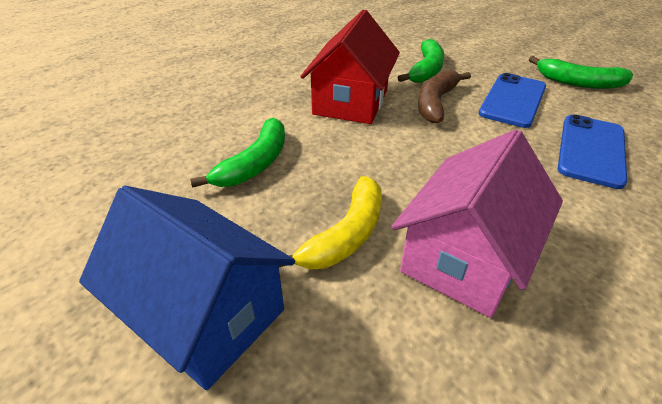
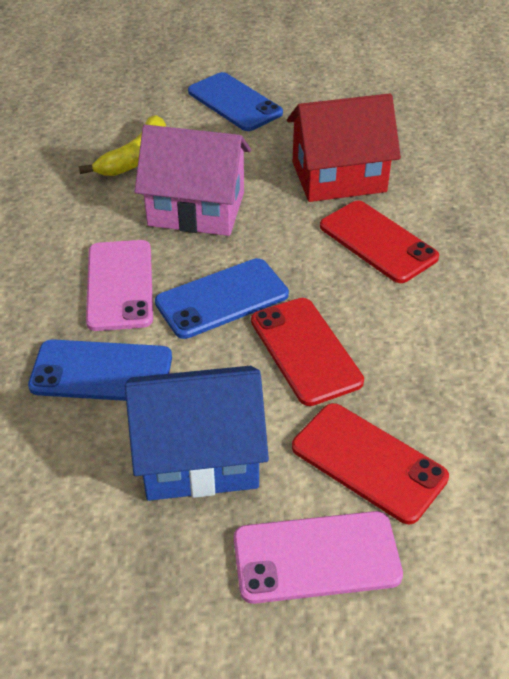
blue phone: [479,73,546,128] [558,114,627,189] = 2 -> [28,339,172,401] [155,258,289,339] [188,72,283,131] = 3
brown banana: [418,70,471,123] = 1 -> none = 0
green banana: [190,118,285,188] [397,39,444,83] [529,56,633,89] = 3 -> none = 0
pink phone: none = 0 -> [86,240,153,331] [234,511,403,604] = 2
red phone: none = 0 -> [251,298,364,406] [292,403,449,524] [320,200,439,283] = 3

